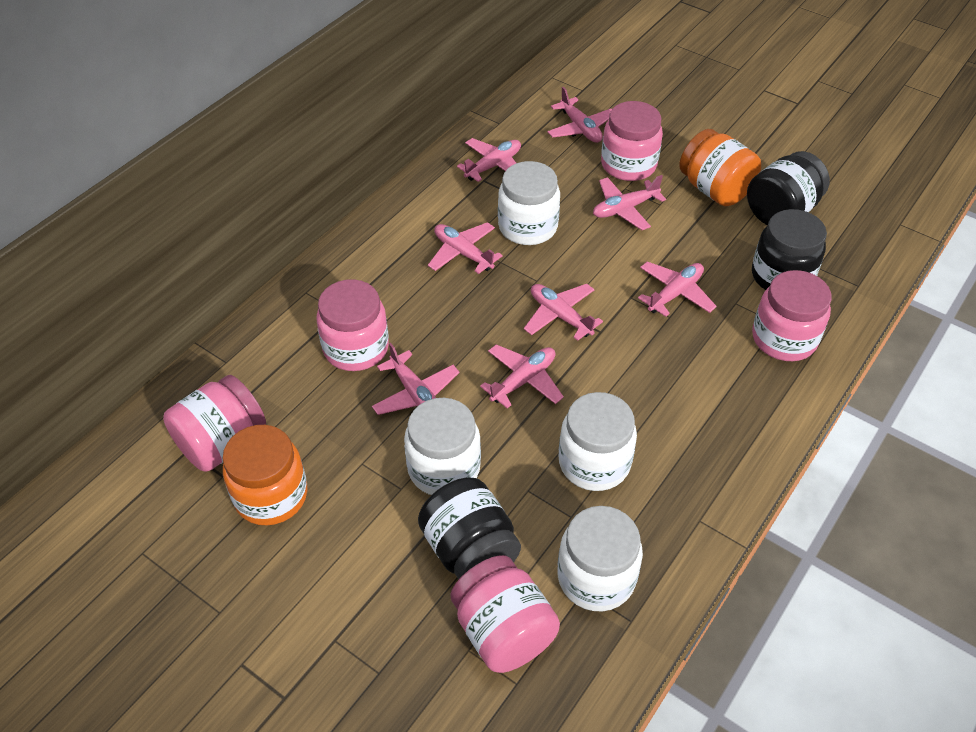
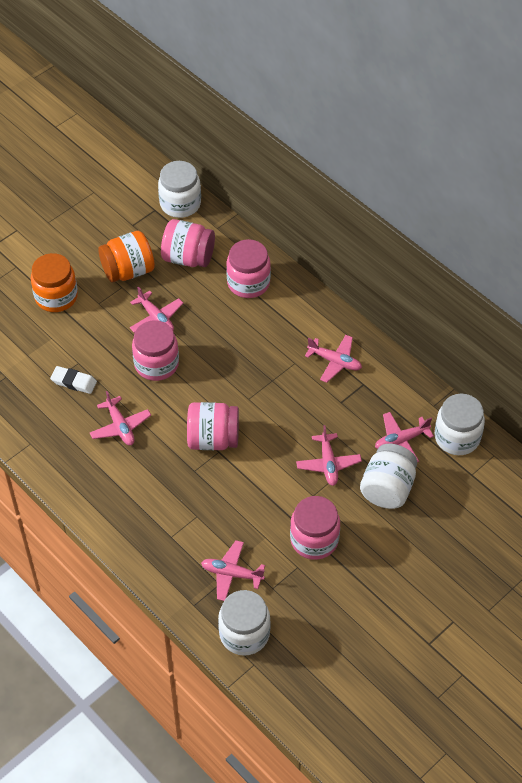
black jar: [418,478,521,579] [747,151,830,225] [752,209,827,290] = 3 -> none = 0
pink plane: [372,343,460,415] [428,222,503,274] [457,138,521,182] [480,344,564,408] [524,284,603,341] [547,87,612,143] [593,175,666,230] [638,262,717,317] = 8 -> [90,391,151,445] [130,287,183,333] [201,540,265,601] [296,425,362,486] [305,335,362,383] [375,412,434,462] = 6
white eraser: none = 0 -> [50,366,97,394] = 1

